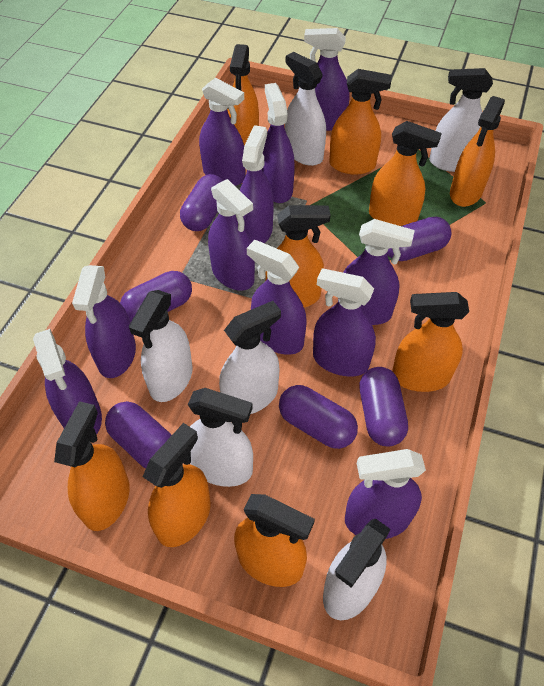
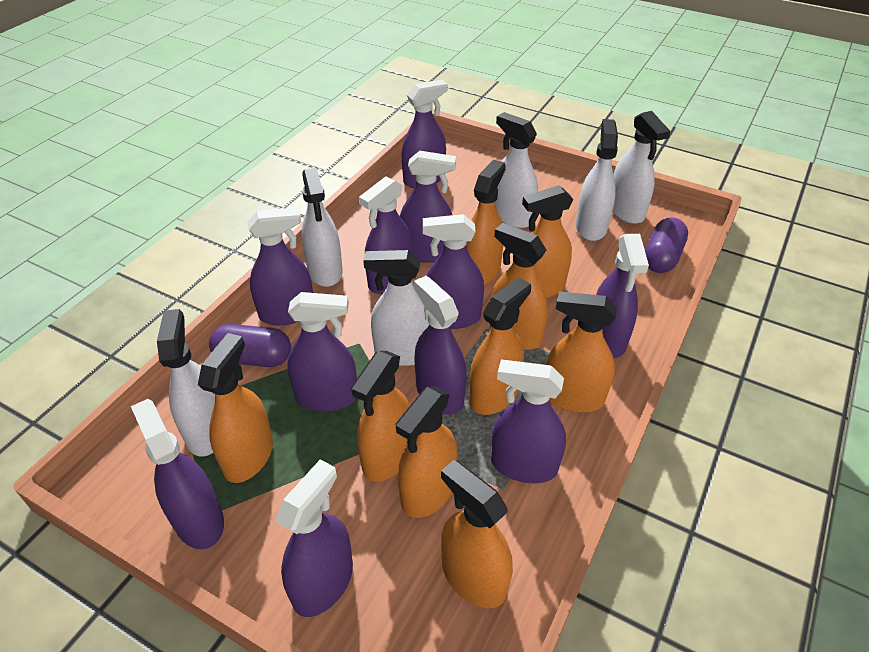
purple capsule: [105,401,172,469] [120,271,192,322] [180,174,223,231] [279,385,358,449] [360,367,408,446] [387,217,451,261] = 6 -> [209,324,291,367] [645,217,688,273] = 2

